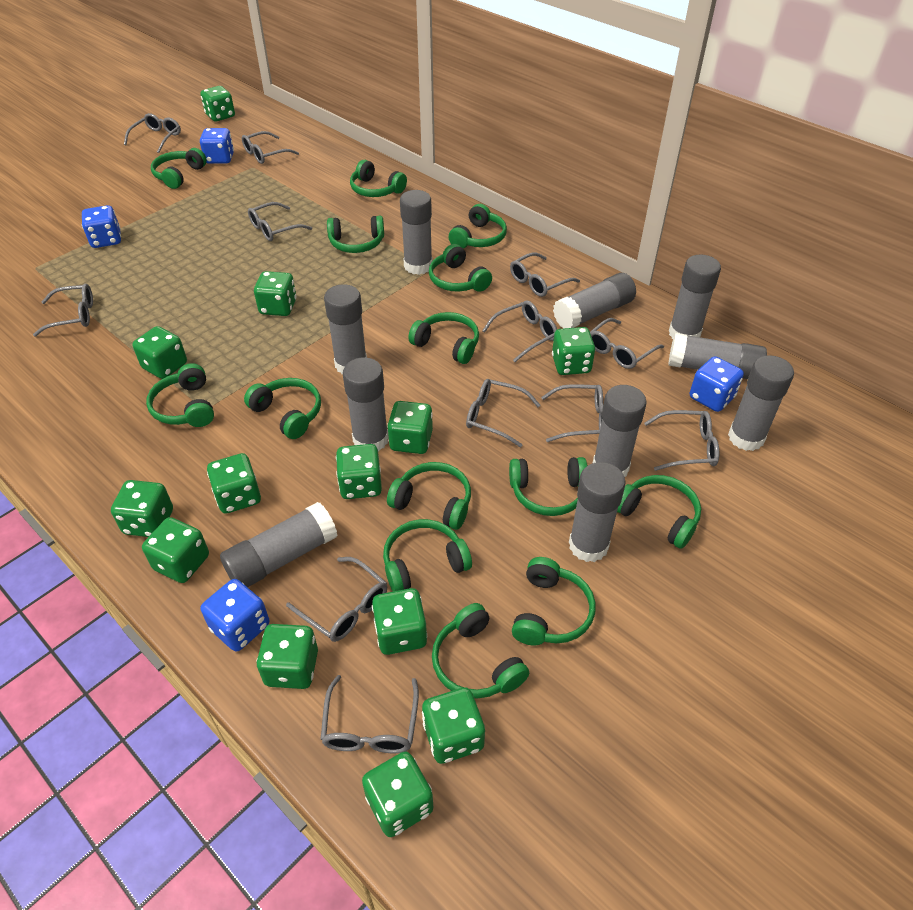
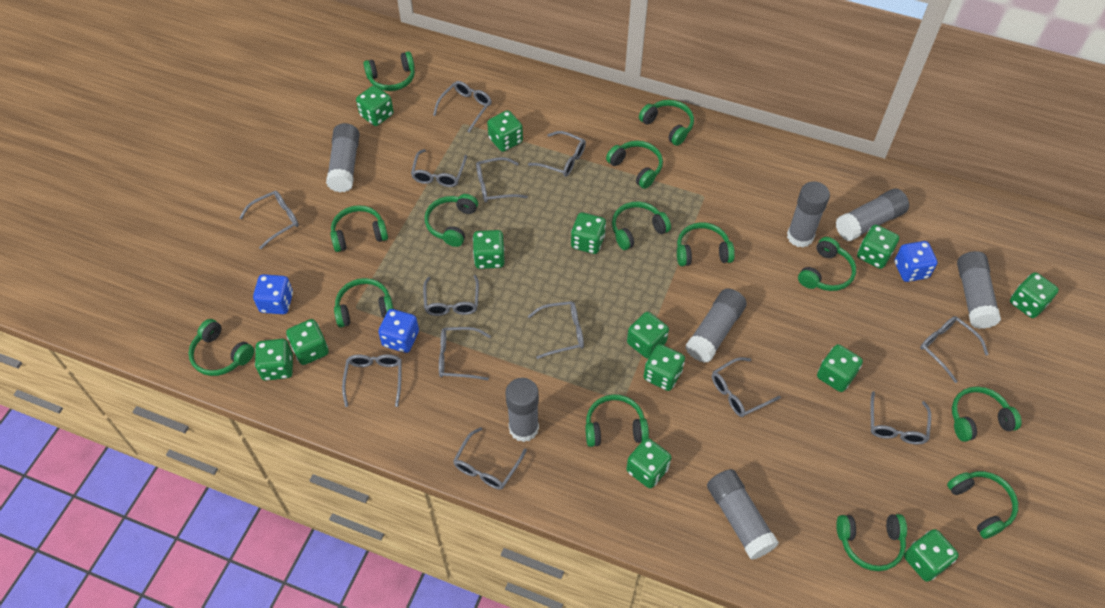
blue dice: [82,205,121,248] [200,128,234,164] [201,579,269,651] [690,356,744,412] = 4 -> [253,274,293,314] [378,309,419,353] [895,241,938,282] = 3
grey glasses: [33,284,93,337] [124,113,181,153] [242,131,299,164] [248,202,312,241] [286,557,387,642] [320,675,419,753] [466,379,540,447] [482,301,557,362] [510,252,580,297] [541,384,603,442] [590,318,664,369] [644,410,719,471] = 12 -> [239,191,299,249] [342,354,402,407] [411,149,467,187] [423,275,479,316] [433,81,492,133] [439,327,491,380] [453,427,527,490] [476,157,528,202] [528,131,586,177] [528,301,584,359] [712,357,781,417] [871,391,931,444] [920,316,989,383] = 13
grey glue stick: [220,502,337,587] [324,284,367,375] [343,357,389,451] [400,190,433,275] [553,273,636,329] [569,462,626,562] [593,385,647,477] [668,333,767,379] [669,255,721,339] [728,355,794,451] = 10 -> [326,123,360,192] [505,378,539,442] [686,288,747,363] [707,469,779,560] [787,181,830,248] [836,189,909,241] [957,251,1001,329] = 7

